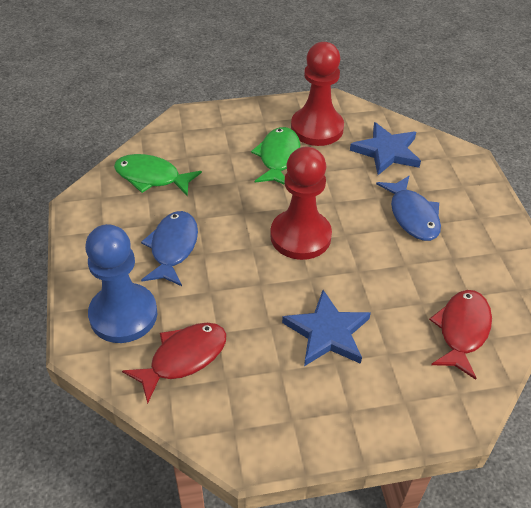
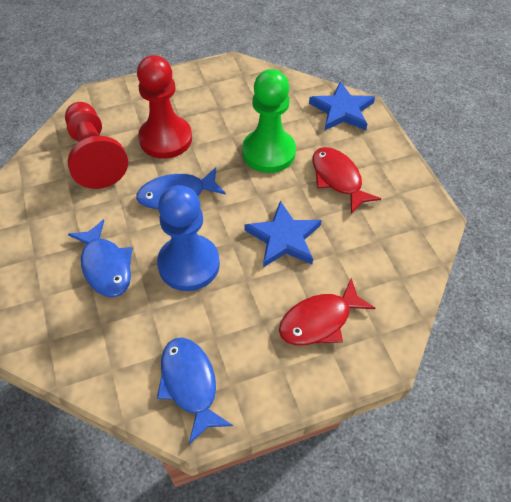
blue fish: [141,211,198,286] [376,176,441,241] = 2 -> [68,219,132,297] [136,167,226,209] [157,338,233,444] = 3
green fish: [114,154,202,196] [251,127,300,185] = 2 -> none = 0
green pawn: none = 0 -> [242,69,296,173] = 1

